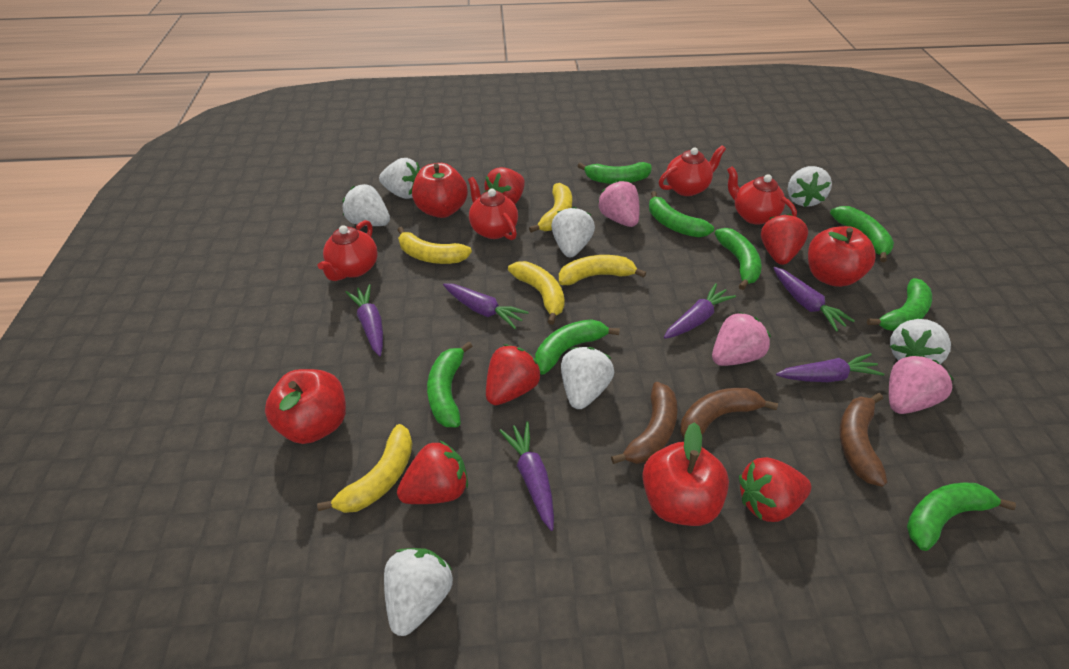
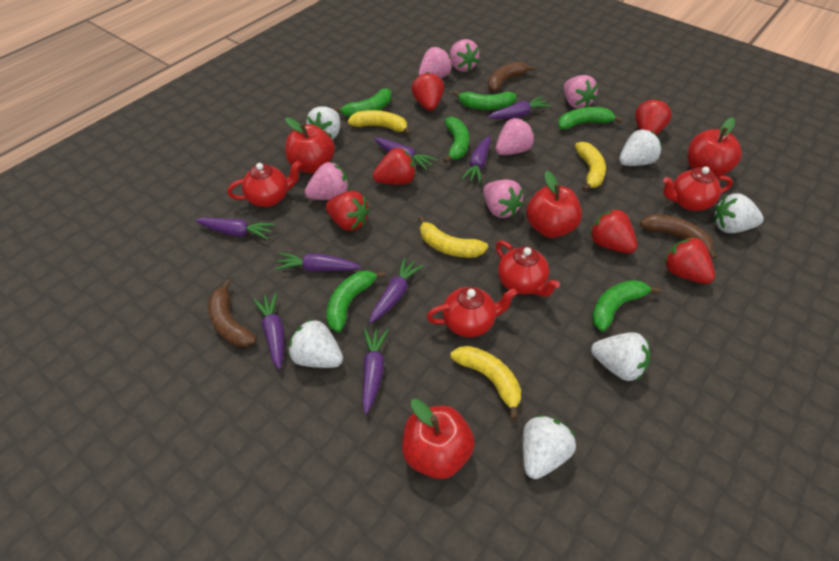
green banana: [427,341,472,427] [535,319,620,375] [578,162,652,184] [649,191,714,237] [715,228,762,290] [830,206,894,262] [867,278,932,331] [907,483,1016,551] = 8 -> [326,271,386,332] [333,88,392,117] [443,117,469,163] [453,90,516,110] [558,107,623,130] [592,280,661,331] = 6
pink strawberry: [598,181,639,227] [712,312,771,366] [889,354,954,414] = 3 -> [305,162,349,200] [418,47,452,78] [450,39,480,72] [483,179,523,218] [495,118,534,155] [564,75,598,109] = 6
purple carrot: [346,284,383,356] [443,283,529,329] [499,421,554,531] [664,283,736,339] [773,267,855,332] [776,353,885,382] = 6 -> [195,217,275,240] [253,293,284,370] [275,253,361,272] [362,328,388,414] [369,257,424,323] [374,138,438,171] [461,136,491,184] [487,97,551,119] = 8
red strawberry: [397,441,468,504] [484,167,525,204] [486,345,541,405] [739,457,811,522] [761,214,808,265] = 5 -> [325,191,370,231] [373,148,416,185] [411,72,444,111] [590,209,637,253] [635,99,672,135] [664,237,715,284] = 6
white strawberry: [342,184,390,226] [379,158,420,199] [384,548,453,636] [551,207,595,257] [561,347,614,409] [787,166,832,207] [890,319,951,364] = 7 -> [288,319,343,368] [306,106,341,140] [523,415,576,479] [591,332,650,381] [619,129,662,166] [714,193,764,233] = 6
yellow banana: [317,424,413,513] [398,227,472,264] [508,261,565,325] [529,183,572,233] [559,255,646,285] = 5 -> [348,110,412,136] [418,216,488,258] [450,346,521,419] [575,142,606,192] = 4

